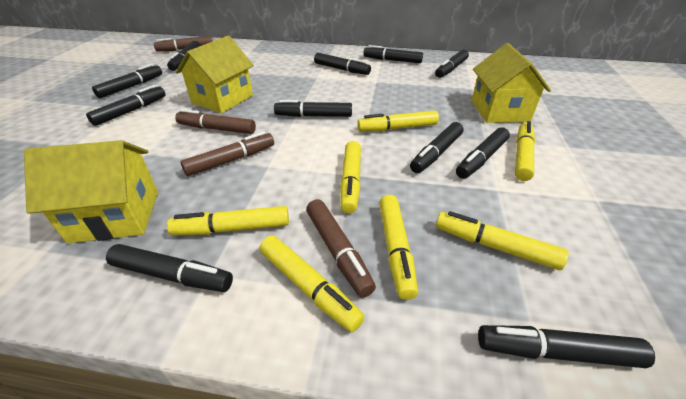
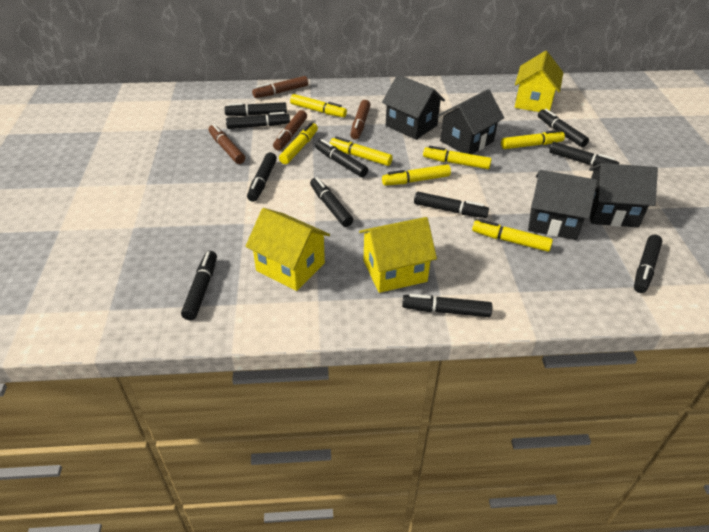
black house: none = 0 -> [382,75,445,140] [438,89,504,154] [528,170,597,240] [589,163,658,227] = 4

